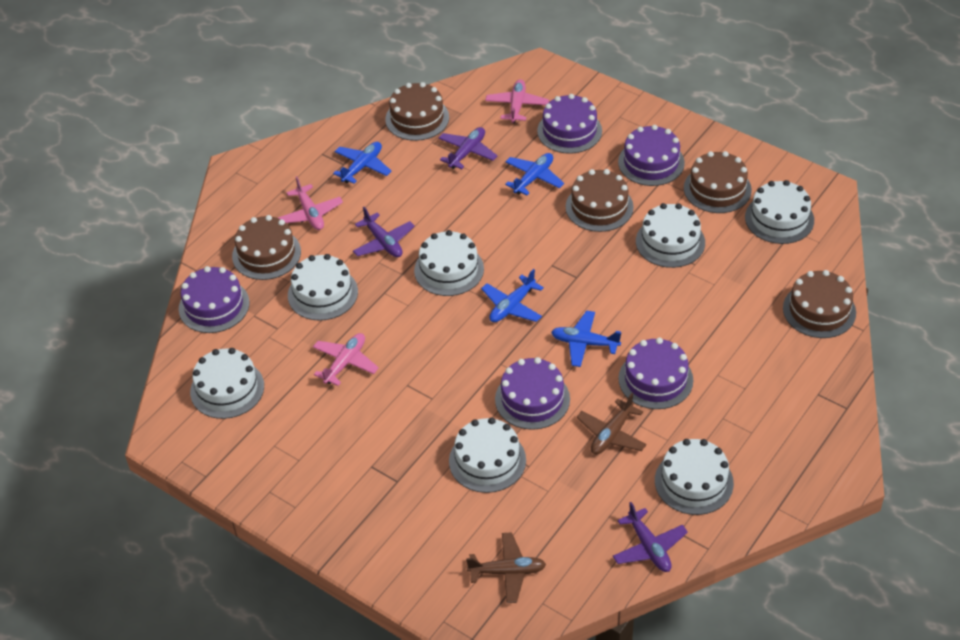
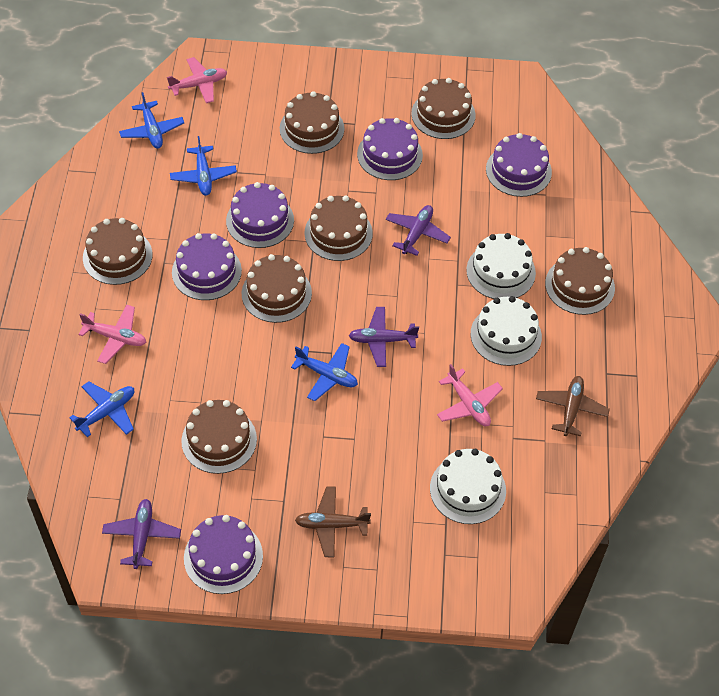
brown cake: [232,215,301,280] [385,82,449,141] [566,169,634,232] [684,151,752,213] [783,270,856,338] = 5 -> [83,218,152,285] [181,400,257,474] [242,254,312,323] [280,91,344,154] [304,195,373,261] [411,78,476,139] [545,247,615,315] = 7
white cake: [190,348,264,419] [288,254,358,321] [414,230,484,296] [449,417,526,493] [636,203,705,268] [655,439,734,515] [745,180,814,244] = 7 -> [430,449,506,524] [466,233,536,299] [471,296,542,366] = 3

